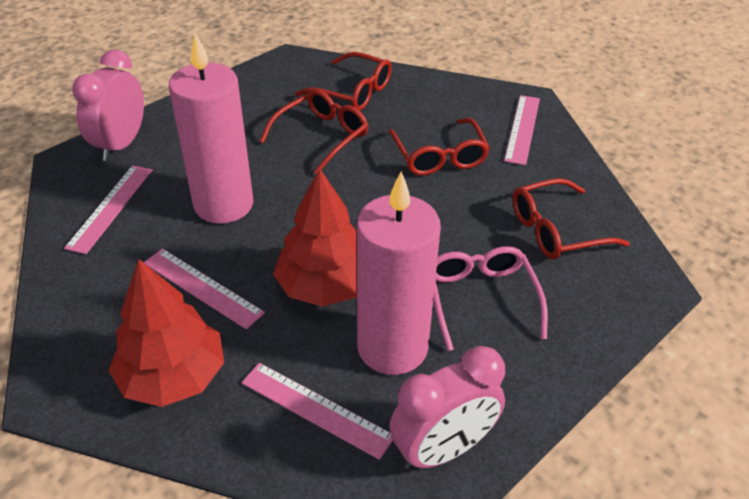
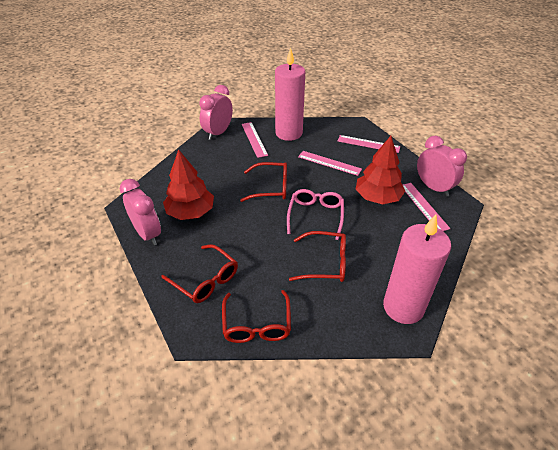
pink clock: [72,50,144,161] [389,346,505,470] = 2 -> [120,179,161,245] [199,85,233,140] [417,136,467,197] = 3

